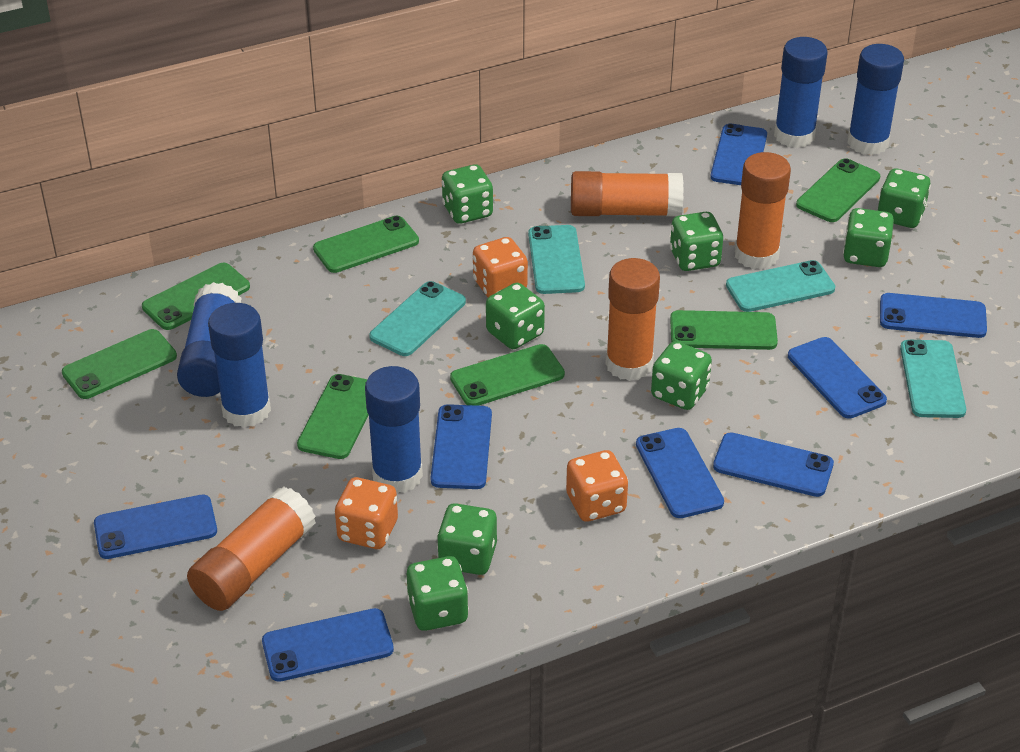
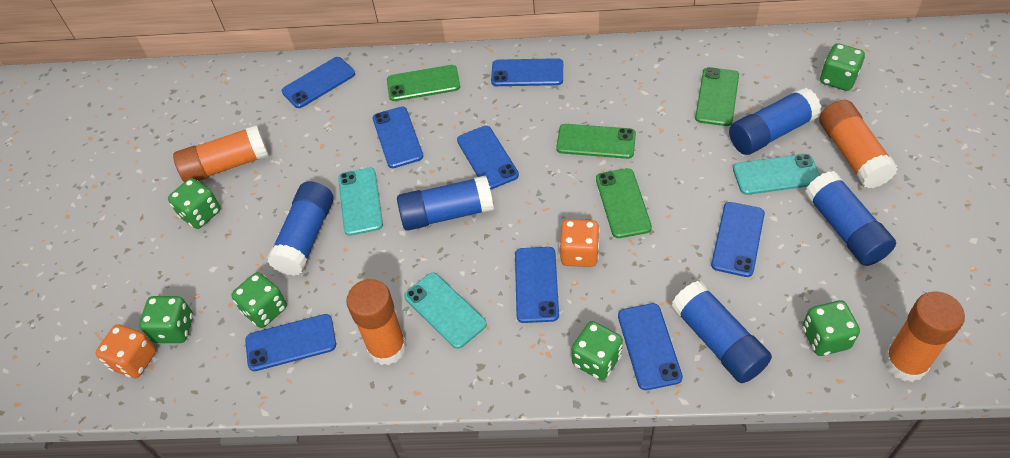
green dice: [407,556,469,631] [437,503,497,575] [442,164,493,224] [486,283,545,349] [651,341,712,410] [670,212,723,271] [843,208,894,267] [878,169,931,228] = 8 -> [139,296,193,343] [168,178,220,229] [231,272,287,328] [572,321,623,380] [802,300,860,356] [820,43,865,91] = 6
green phone: [62,329,177,399] [142,263,250,330] [297,374,369,459] [313,216,419,273] [450,344,565,406] [670,310,778,350] [796,158,880,222] = 7 -> [387,65,460,101] [556,124,636,159] [596,168,652,238] [695,67,739,126] = 4
orange dice: [335,477,398,549] [473,237,528,298] [566,450,628,522] = 3 -> [95,325,156,378] [559,219,600,267] = 2
turquoise phone: [369,281,466,356] [528,225,585,294] [726,260,835,312] [900,340,966,418] = 4 -> [338,168,383,236] [404,273,487,349] [733,154,820,195] = 3

